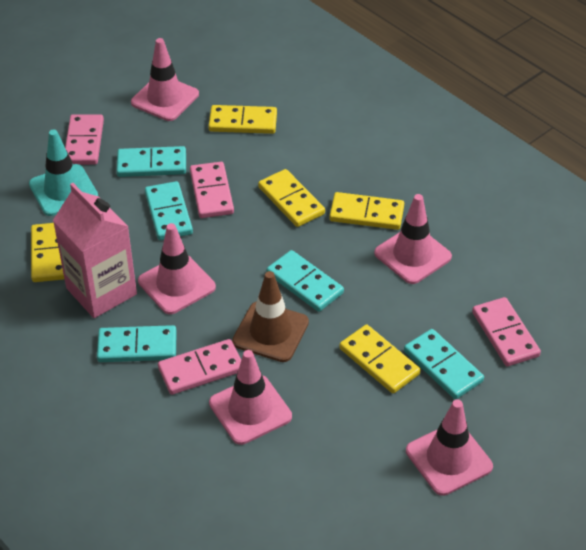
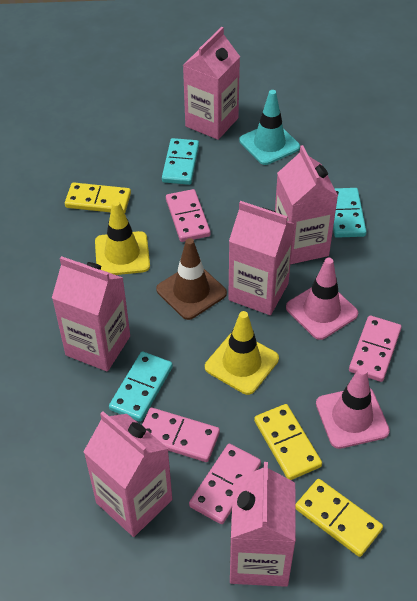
pink carton: [53,183,137,318] = 1 -> [52,256,130,372] [83,411,172,537] [183,27,240,140] [228,201,295,315] [230,462,296,587] [275,145,338,264] = 6
pink traffic cone: [131,38,199,121] [138,223,216,314] [209,350,292,445] [374,194,452,284] [406,399,493,496] = 5 -> [286,258,358,340] [316,367,390,449] = 2
turquoise domino: [97,325,177,362] [117,146,186,177] [145,181,193,240] [267,250,344,312] [404,329,484,399] = 5 -> [109,351,173,422] [162,138,199,185] [333,188,367,238] = 3
yellow domino: [31,223,64,282] [208,105,277,134] [258,169,325,227] [329,192,404,230] [340,325,420,393] = 5 -> [65,182,131,213] [254,404,322,480] [295,479,383,557] = 3
yellow traffic cone: none = 0 -> [95,200,150,275] [205,311,279,395] = 2

